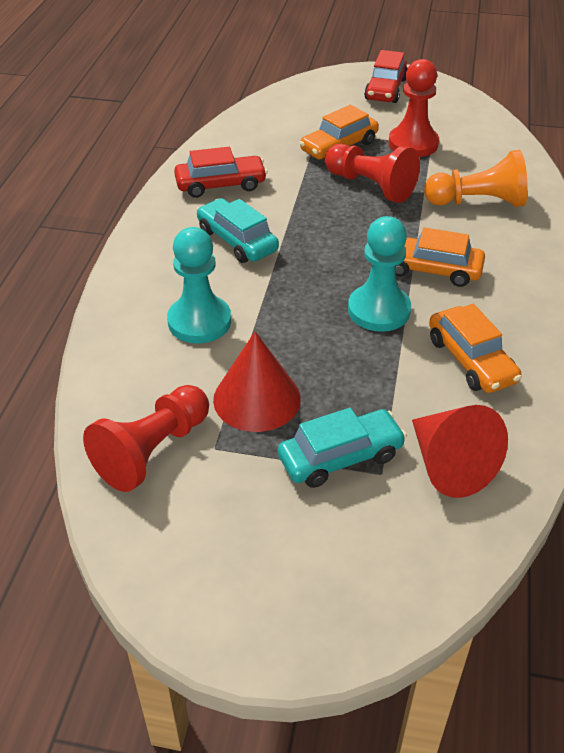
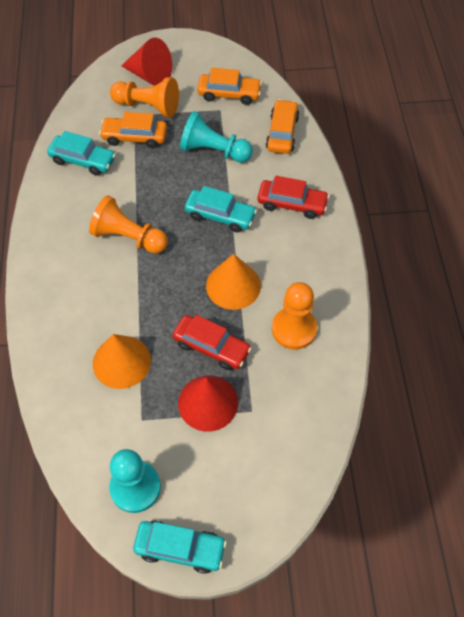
orange cone: none = 0 -> [93,334,151,389] [206,254,261,310] = 2
orange pawn: [424,150,528,207] = 1 -> [89,196,168,254] [110,77,179,118] [272,282,317,350] = 3
red pawn: [83,385,209,492] [325,144,420,203] [388,59,439,157] = 3 -> none = 0
turquoise car: [196,198,279,263] [278,408,407,488] = 2 -> [47,131,116,176] [133,521,227,574] [185,186,257,233] = 3

